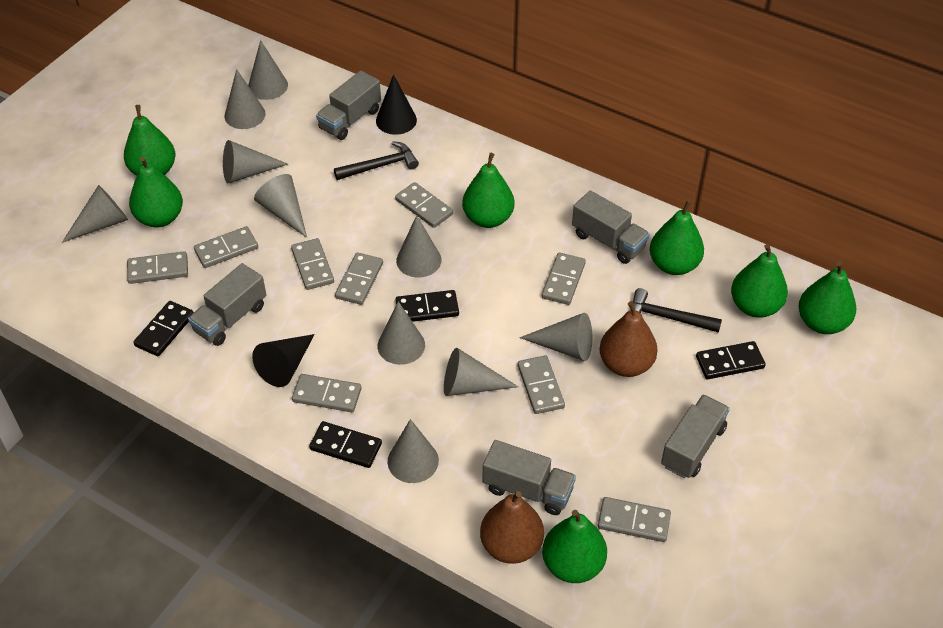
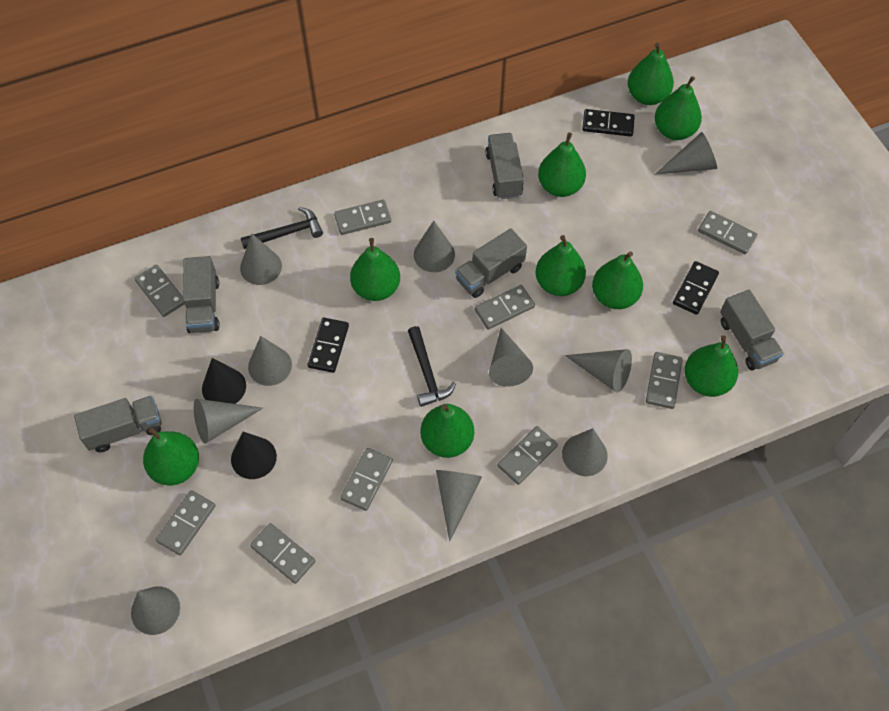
black domino: [133,301,194,356] [309,421,382,468] [395,290,459,322] [696,341,766,379] = 4 -> [308,318,349,373] [582,109,635,137] [673,261,719,315] = 3
brown pear: [480,491,544,564] [599,301,658,377] = 2 -> none = 0
green pear: [124,105,176,176] [129,157,183,228] [462,153,514,228] [542,510,607,583] [650,200,704,275] [731,244,788,318] [798,261,856,334] = 7 -> [143,428,199,485] [350,238,400,301] [420,404,474,458] [536,235,586,296] [538,132,586,197] [592,251,643,309] [628,42,674,105] [655,76,702,140] [685,335,738,397] = 9

